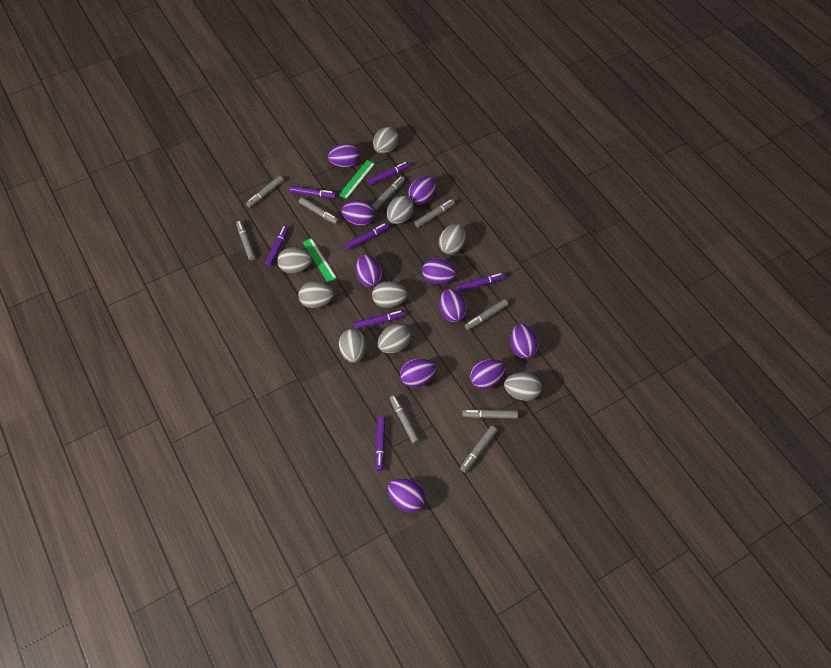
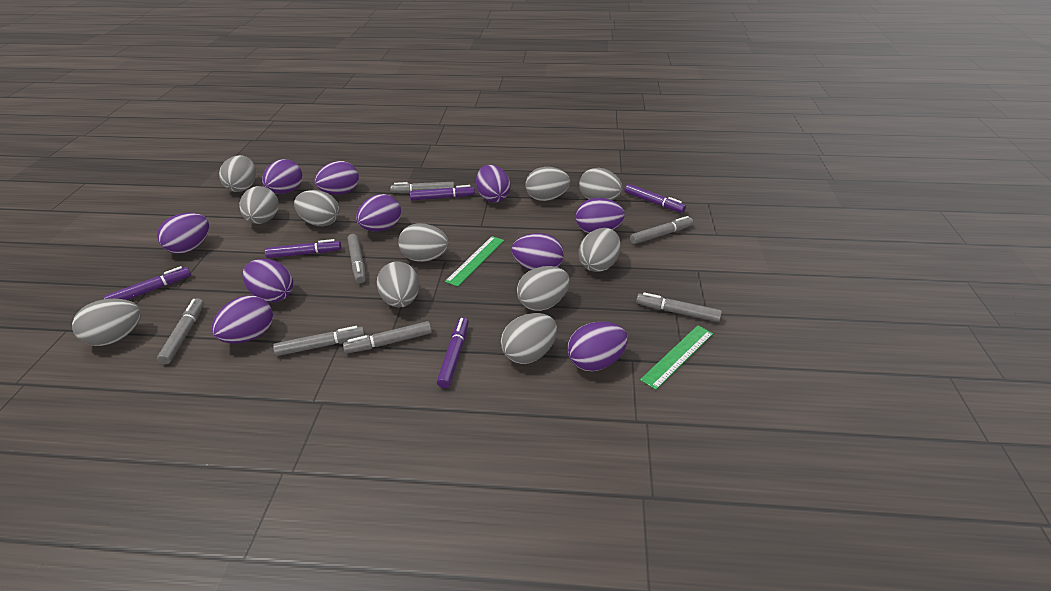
grey egg: [277,247,312,273] [298,282,334,308] [339,329,366,363] [372,282,407,308] [373,127,399,154] [377,324,411,353] [387,196,414,224] [439,224,466,255] [504,372,542,401] = 9 -> [72,299,141,346] [219,155,256,192] [240,186,279,224] [294,190,339,227] [377,261,419,308] [398,223,449,262] [501,313,557,364] [517,266,570,311] [526,167,570,201] [579,168,623,200] [579,228,621,272] = 11
grey marker: [236,220,256,260] [246,176,284,208] [299,197,339,224] [372,176,405,210] [390,395,420,444] [414,199,455,227] [460,426,497,473] [462,409,518,419] [464,299,508,330] = 9 -> [157,298,204,364] [273,326,365,356] [343,321,432,353] [347,234,366,283] [390,182,455,194] [630,216,693,244] [636,292,722,322] = 7
purple marker: [265,225,289,267] [289,186,336,198] [345,223,389,250] [354,310,405,330] [368,162,410,186] [375,417,385,471] [456,273,505,292] = 7 -> [103,266,191,300] [265,239,341,258] [410,185,475,201] [437,317,469,388] [625,184,686,213] = 5

